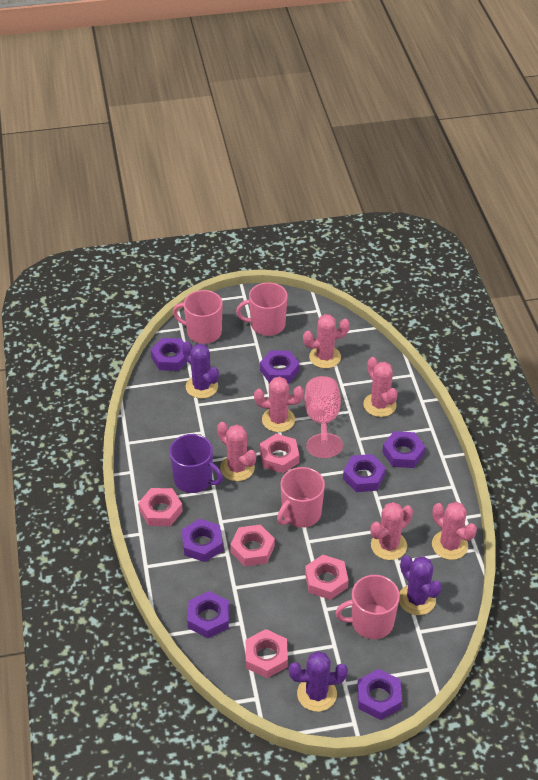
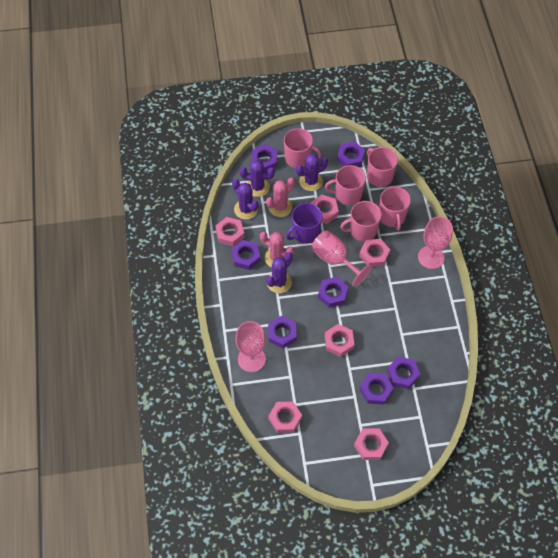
pink cactus: [217,422,256,481] [254,377,304,432] [303,314,350,368] [363,357,398,417] [371,502,413,560] [432,502,477,560] = 6 -> [260,232,294,267] [266,178,295,217] = 2
pink goblet: [304,376,343,458] = 1 -> [236,321,266,372] [311,230,372,287] [418,217,453,269] = 3
pink mug: [173,290,223,344] [236,282,288,336] [277,467,325,528] [335,575,400,639] = 4 -> [284,128,321,168] [325,165,366,206] [340,201,381,242] [367,147,398,187] [379,187,411,230] = 5
pink nut: [138,488,183,526] [230,524,275,566] [246,629,288,678] [260,434,299,473] [305,555,349,600] = 5 -> [215,217,245,247] [268,402,302,433] [310,195,339,224] [325,324,354,357] [354,428,389,460] [359,239,390,267] = 6
purple cactus: [182,341,219,399] [289,651,348,712] [399,555,442,615] = 3 -> [232,179,259,219] [240,160,275,197] [266,252,292,293] [296,154,328,191] = 4

